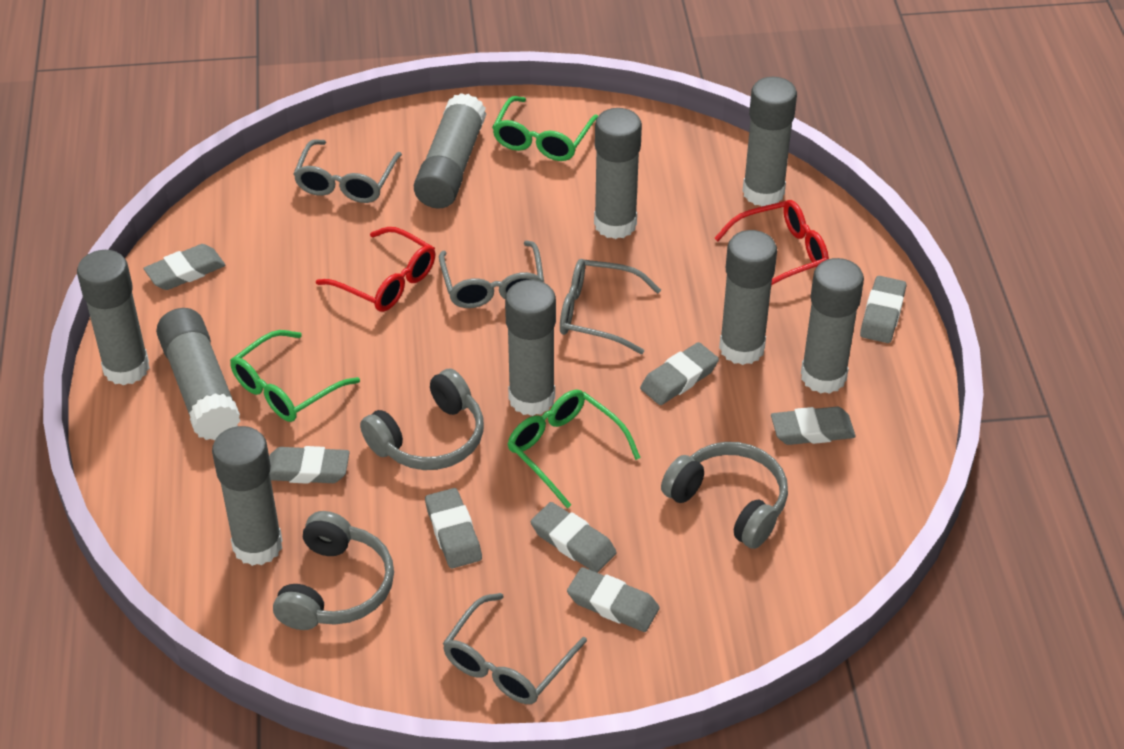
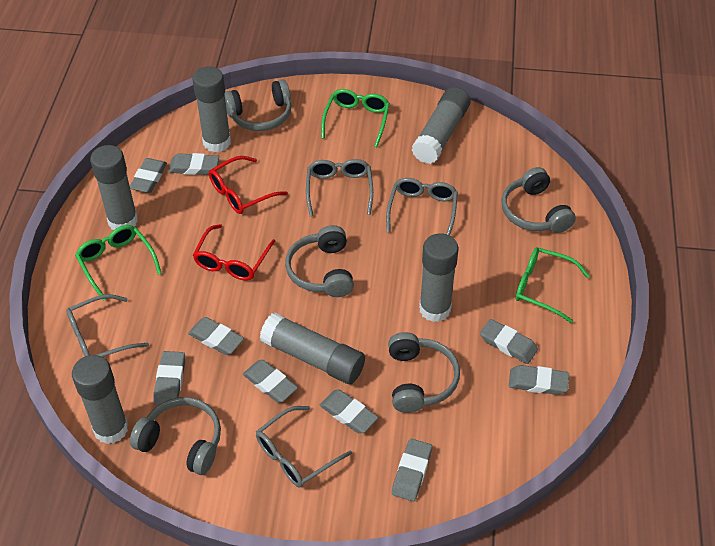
grey eraser: [143,244,225,290] [269,446,350,484] [425,488,482,568] [531,502,617,573] [567,567,660,632] [640,342,719,405] [771,407,856,445] [860,276,906,343] = 8 -> [130,158,167,193] [153,351,185,405] [168,153,219,175] [188,317,244,355] [243,360,298,403] [320,390,378,433] [392,439,432,502] [480,319,538,364] [509,365,569,395] = 9
grey glue stick: [77,250,150,386] [156,308,240,440] [212,426,283,566] [414,93,487,208] [505,280,556,416] [594,108,642,239] [719,230,777,365] [743,77,797,206] [801,258,864,394] = 9 -> [72,355,128,444] [90,145,138,230] [193,66,231,152] [260,313,365,384] [412,87,470,164] [419,233,458,322] = 6
grey headphones: [273,511,394,630] [360,369,484,470] [661,442,788,549] = 3 -> [130,397,221,475] [225,79,292,131] [285,225,354,297] [388,332,460,413] [501,167,576,233] = 5

